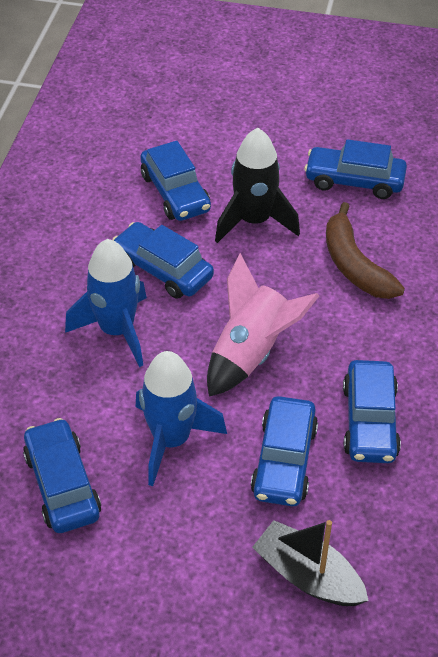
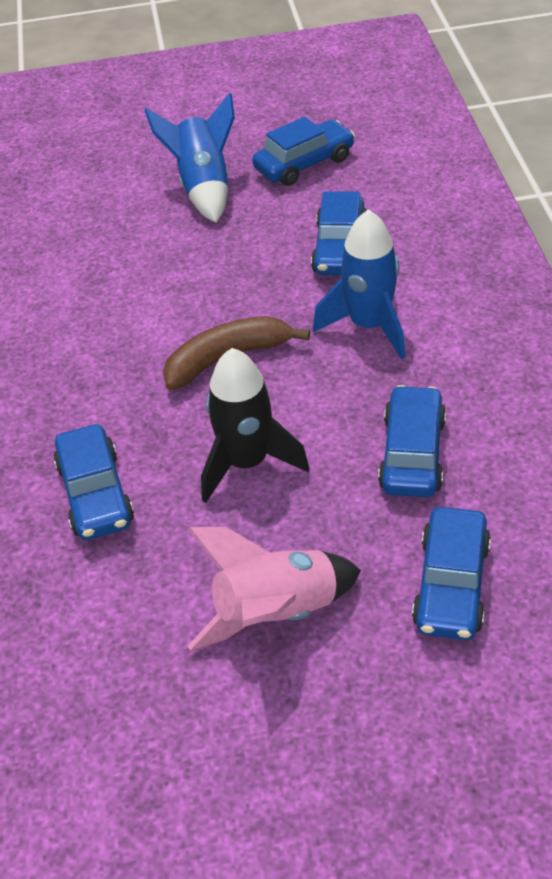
black boat: [252,520,369,606] = 1 -> none = 0
blue car: [23,418,101,533] [112,222,214,299] [140,141,211,221] [251,396,318,506] [304,139,407,199] [343,360,401,463] = 6 -> [54,424,134,540] [252,117,355,186] [311,191,367,275] [378,385,446,497] [412,507,491,640] = 5

